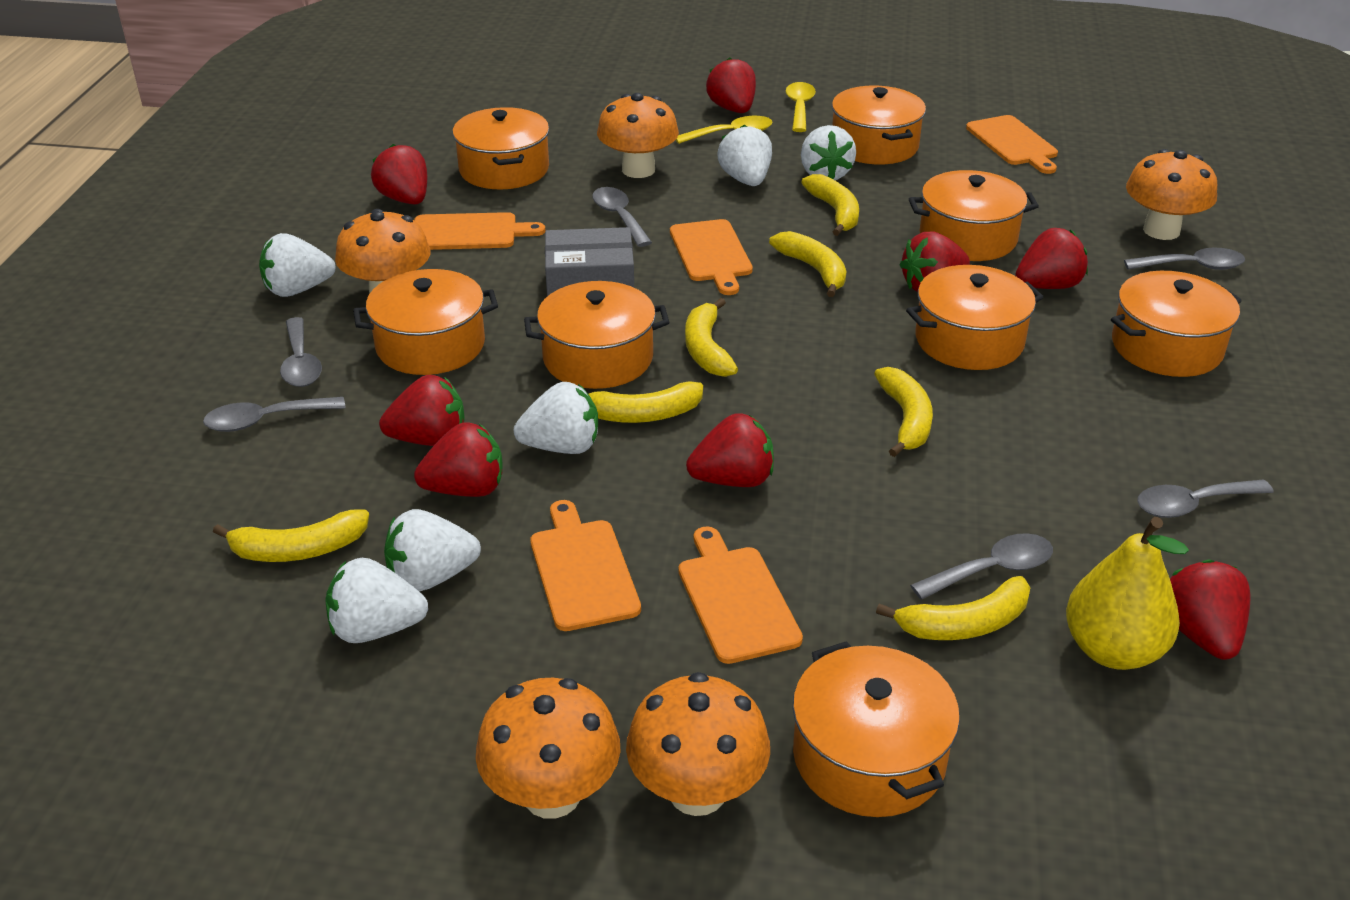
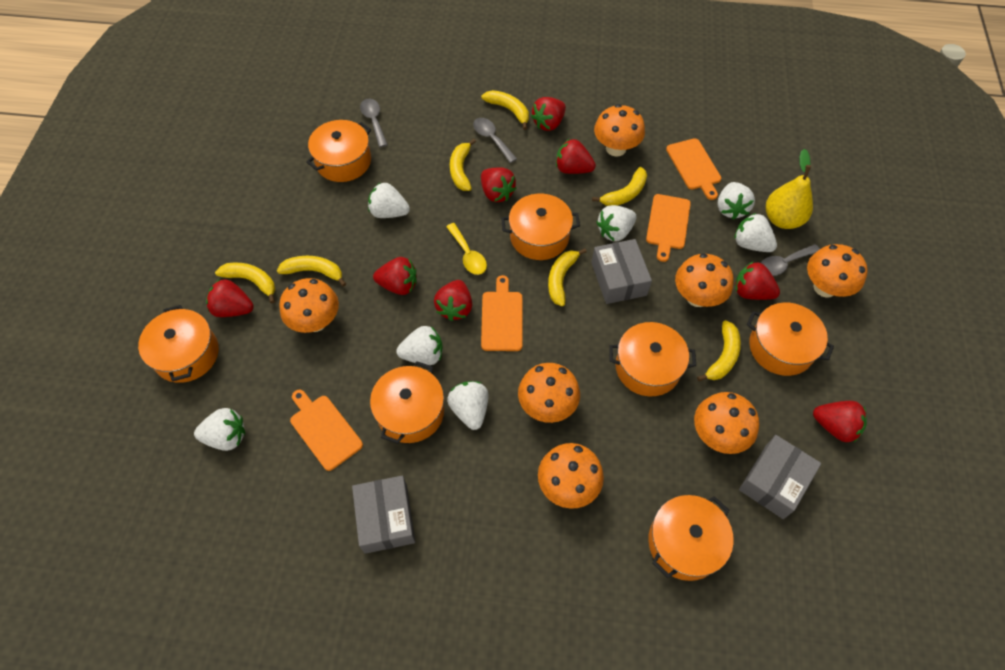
grey box: [545,227,634,296] = 1 -> [352,475,415,554] [591,239,652,304] [739,435,821,519] = 3
grey spoon: [203,397,345,432] [280,317,322,387] [592,187,652,247] [910,533,1053,600] [1124,247,1245,270] [1137,479,1274,518] = 6 -> [360,99,388,147] [473,118,517,163] [761,244,820,276] = 3
orange cutting board: [414,212,546,250] [530,500,641,631] [670,219,753,295] [679,526,803,664] [966,115,1058,174] = 5 -> [290,390,363,471] [481,275,523,351] [646,194,691,262] [666,138,721,200] = 4
orange mushroom: [335,209,431,294] [476,678,620,819] [597,93,679,178] [626,672,770,816] [1126,149,1217,240] = 5 -> [279,278,339,333] [518,363,580,423] [538,443,604,509] [594,104,645,156] [675,253,734,307] [694,392,759,454] [807,244,868,298] = 7
orange pot: [353,269,498,375] [452,107,549,189] [524,281,669,389] [793,641,960,817] [832,86,926,164] [906,265,1043,370] [909,170,1039,261] [1111,271,1242,377] = 8 -> [138,305,219,383] [306,120,371,182] [370,361,444,444] [501,194,580,260] [609,322,696,396] [648,495,734,581] [747,303,834,376] = 7
white strawberry: [259,233,336,297] [325,558,428,643] [384,509,481,592] [514,382,598,454] [717,124,772,186] [801,125,856,180] = 6 -> [194,408,245,451] [368,182,410,218] [396,326,443,365] [447,381,488,430] [597,205,637,241] [717,182,755,220] [734,213,777,252] = 7
yellow spoon: [676,116,773,144] [786,82,816,132] = 2 -> [446,223,487,275] = 1

